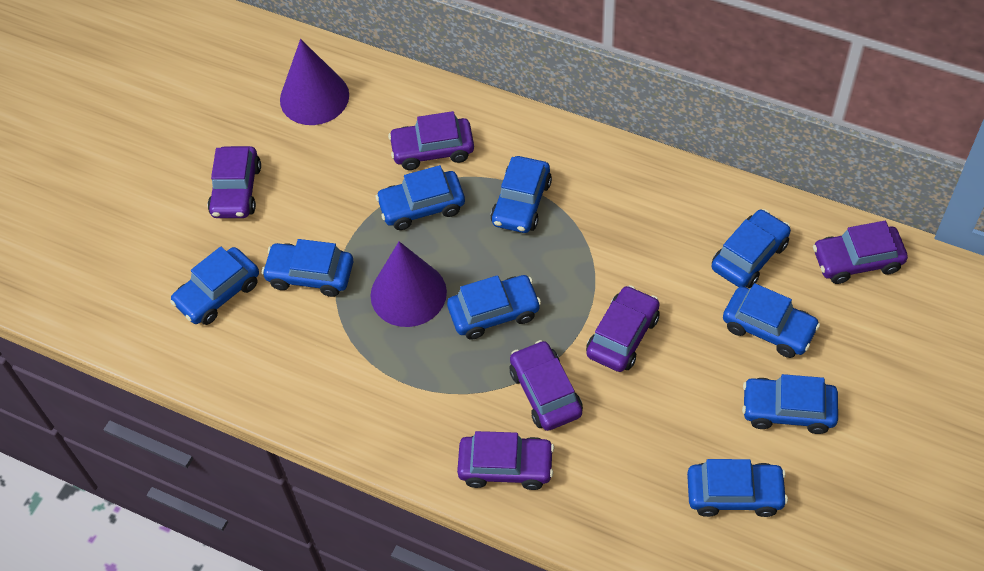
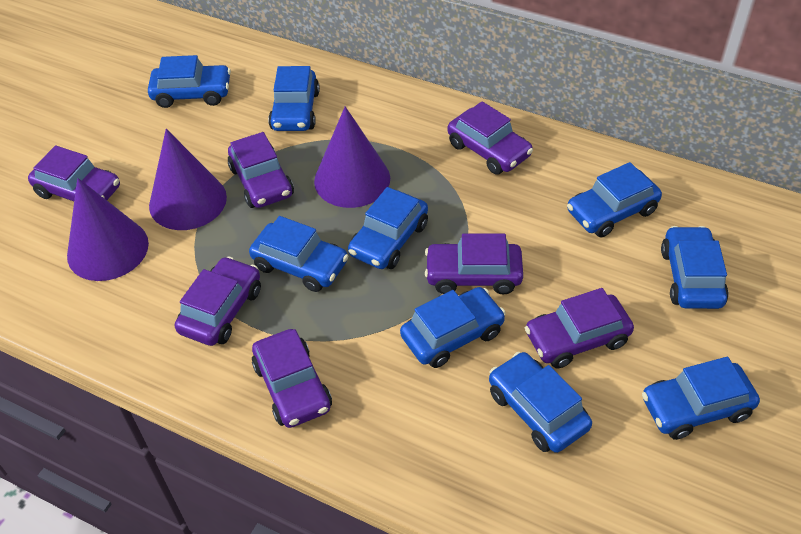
purple car: [208,146,261,218] [388,111,474,170] [457,431,554,490] [509,340,583,431] [586,285,660,372] [813,221,908,284] = 6 -> [28,145,120,201] [175,256,261,346] [228,132,294,208] [252,329,332,428] [425,234,523,294] [448,101,533,175] [525,288,634,369] = 7
purple cone: [280,39,349,125] [371,241,447,327] = 2 -> [67,178,149,281] [149,129,227,230] [314,106,390,208] = 3

